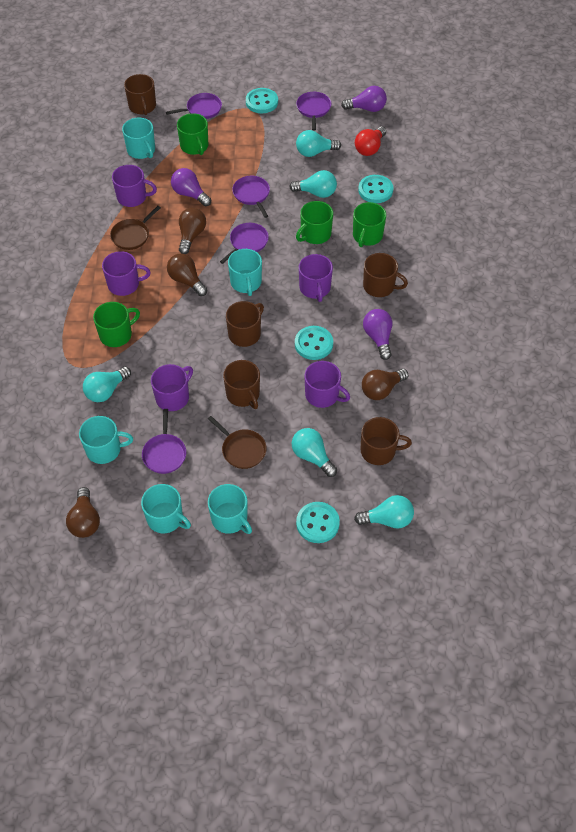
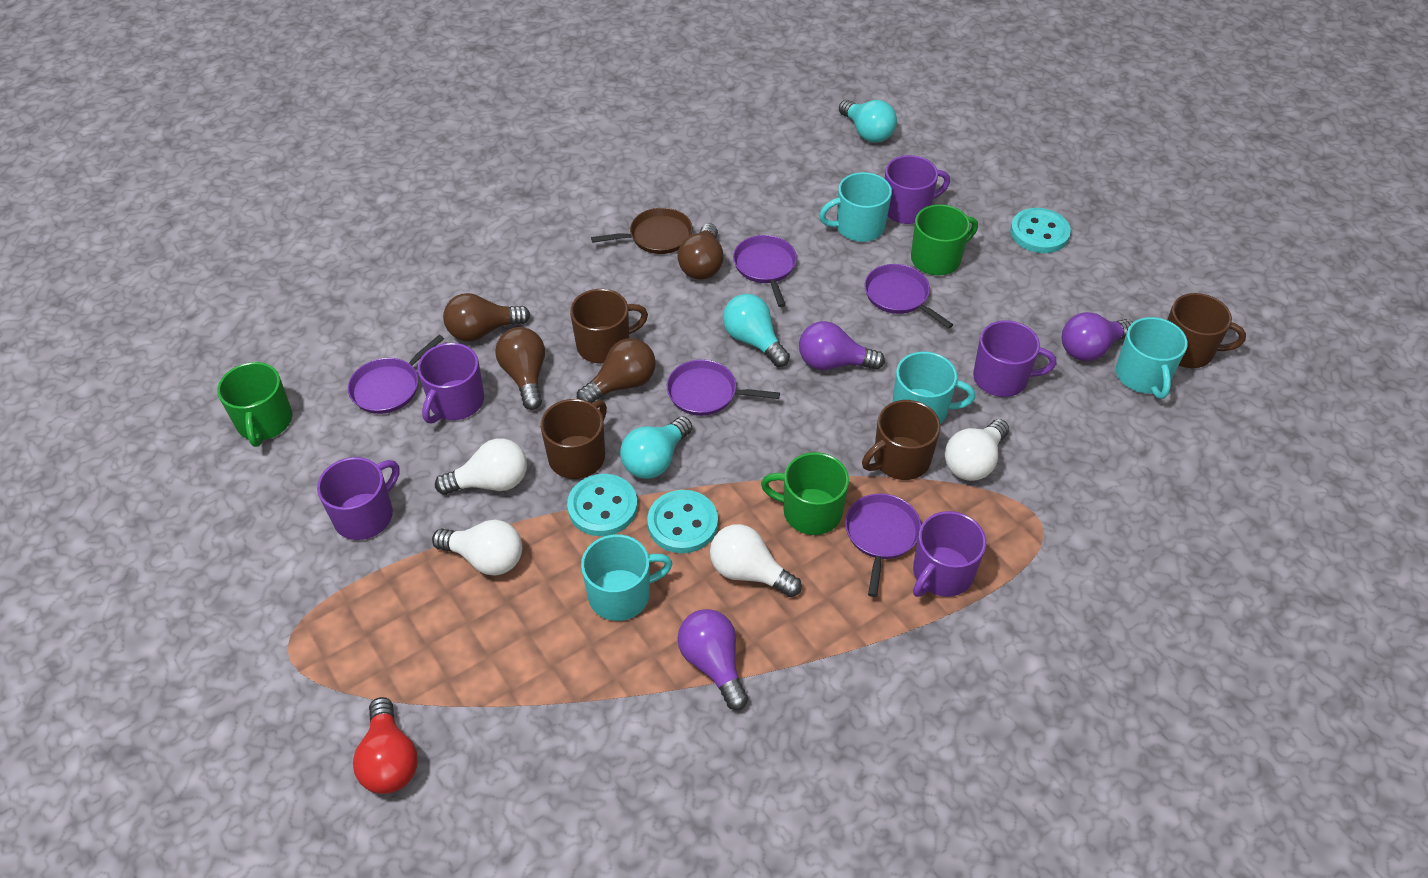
brown mug: [124,74,156,115] [223,360,260,409] [226,301,264,347] [360,417,412,465] [363,253,408,297] = 5 -> [540,399,607,479] [570,289,648,364] [862,400,941,480] [1167,293,1246,368] = 4
brown pan: [110,206,161,250] [208,416,267,469] = 2 -> [591,208,693,254] = 1
green mug: [93,302,140,347] [177,113,208,155] [296,201,333,244] [353,202,386,247] = 4 -> [217,362,292,447] [761,452,849,535] [911,204,978,275] = 3
turquoise button: [246,88,278,113] [295,326,333,360] [296,502,340,543] [358,175,393,203] = 4 -> [567,474,638,536] [647,490,718,553] [1010,208,1071,253] = 3
turquoise light bulb: [83,367,131,402] [289,170,337,198] [291,428,337,477] [296,130,341,157] [354,495,414,529] = 5 -> [620,416,692,479] [723,294,790,367] [839,100,897,143] = 3
turquoise mug: [79,416,133,464] [122,118,155,159] [141,484,191,533] [208,484,252,534] [228,249,262,296] = 5 -> [581,534,673,621] [819,172,892,242] [892,352,975,424] [1116,317,1188,399] = 4
white light bulb: none = 0 -> [432,520,522,576] [435,438,527,495] [710,524,802,597] [945,419,1009,481] = 4

